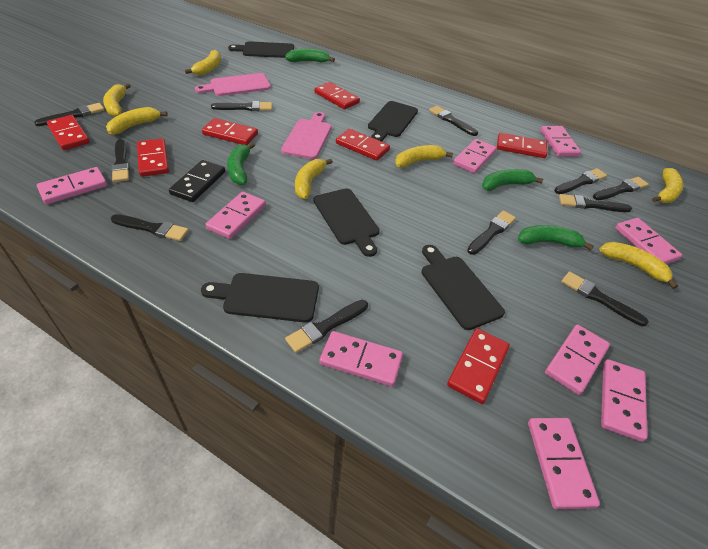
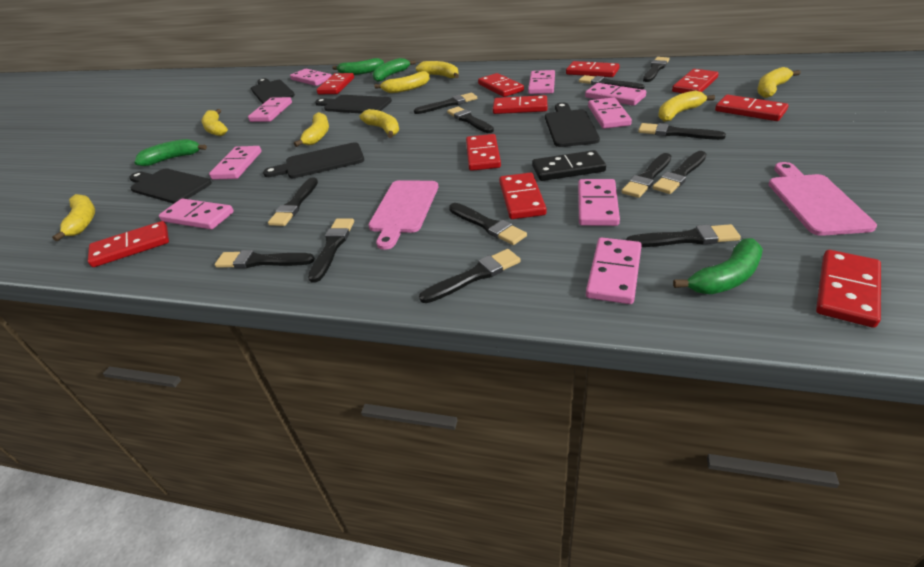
black brush: [34,103,104,126] [111,139,130,182] [111,214,189,241] [211,101,272,111] [285,300,368,353] [429,106,478,136] [467,211,516,255] [554,168,607,194] [559,194,632,212] [561,271,649,327] [593,177,649,200] = 11 -> [215,250,315,268] [268,177,318,226] [308,218,354,283] [414,93,477,114] [419,249,521,303] [447,106,494,133] [449,203,527,245] [579,75,645,90] [621,153,671,198] [626,224,741,247] [638,123,726,140] [643,57,670,82] [652,151,706,194] = 13
red domino: [47,115,90,150] [137,139,169,177] [202,118,258,145] [315,82,360,109] [336,129,390,161] [447,328,510,404] [497,133,548,158] = 7 -> [88,221,169,267] [316,73,354,94] [466,134,501,171] [478,73,524,97] [493,95,547,114] [499,173,547,219] [566,61,620,77] [672,69,719,93] [715,95,788,121] [816,250,881,328] = 10
yellow banana: [103,83,131,117] [106,107,168,135] [185,50,221,75] [295,159,333,199] [395,145,453,168] [600,242,678,289] [652,168,684,203] = 7 -> [52,194,95,241] [201,109,228,136] [294,112,329,147] [360,109,399,138] [374,71,430,93] [416,61,459,78] [658,90,715,122] [757,67,800,98] = 8

